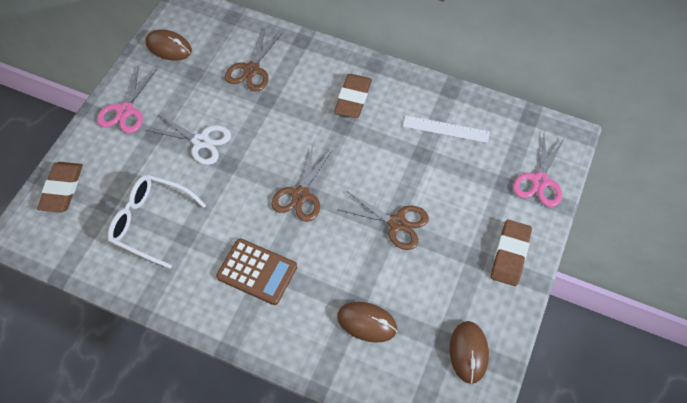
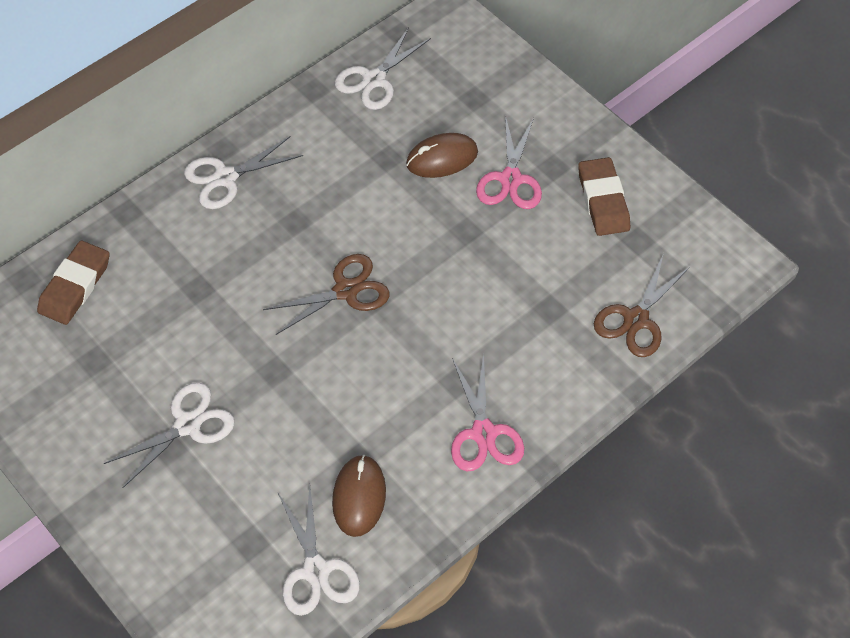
brown calculator: [216,238,297,305] = 1 -> none = 0
brown eraser: [37,162,83,213] [334,74,372,118] [491,220,532,286] = 3 -> [37,240,110,325] [578,157,630,236] = 2
brown mouse: [146,29,192,61] [337,301,397,343] [450,321,489,384] = 3 -> [332,455,386,537] [406,133,478,178] = 2
brown scissors: [225,29,283,91] [271,145,332,222] [337,192,429,250] = 3 -> [263,254,390,335] [594,253,691,357] = 2
white glasses: [108,175,206,269] = 1 -> none = 0
white ruler: [403,115,490,143] = 1 -> none = 0
white scissors: [146,113,231,165] = 1 -> [104,382,235,488] [184,136,303,209] [278,484,360,616] [335,27,431,110] = 4

